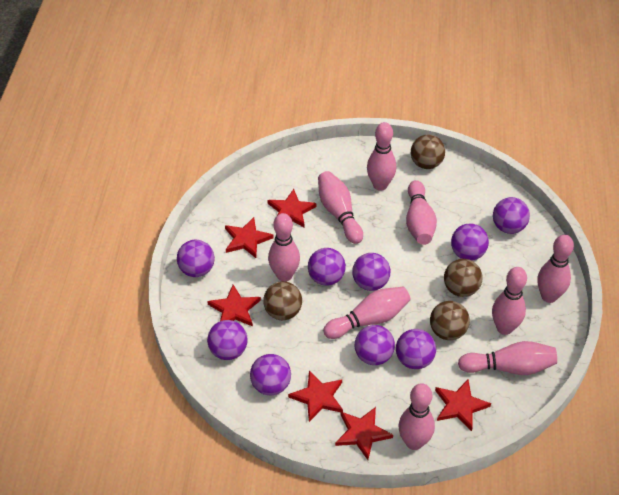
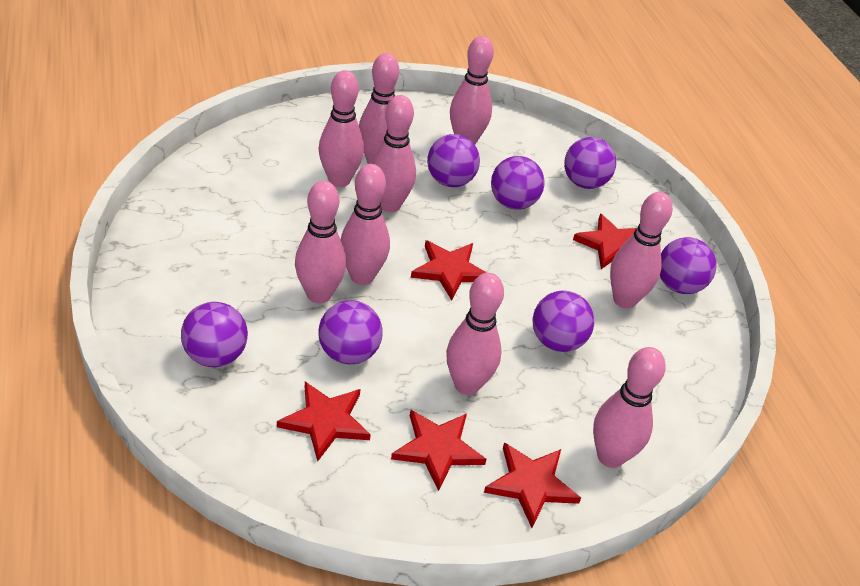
brown ball: [263,281,302,320] [411,135,445,169] [430,301,470,340] [444,259,482,297] = 4 -> none = 0
purple ball: [177,240,215,277] [207,320,248,360] [250,354,291,395] [308,248,346,286] [352,253,390,291] [355,325,395,365] [396,329,436,369] [451,223,489,261] [493,197,530,234] = 9 -> [181,302,248,367] [318,300,383,364] [427,134,480,187] [491,156,545,209] [533,291,594,352] [564,137,616,189] [660,237,716,294] = 7
red star: [207,285,261,326] [225,217,274,258] [268,189,317,228] [288,370,343,422] [335,407,393,460] [435,380,491,431] = 6 -> [277,382,371,461] [391,410,487,491] [411,240,487,300] [484,443,581,528] [573,214,637,269] = 5

